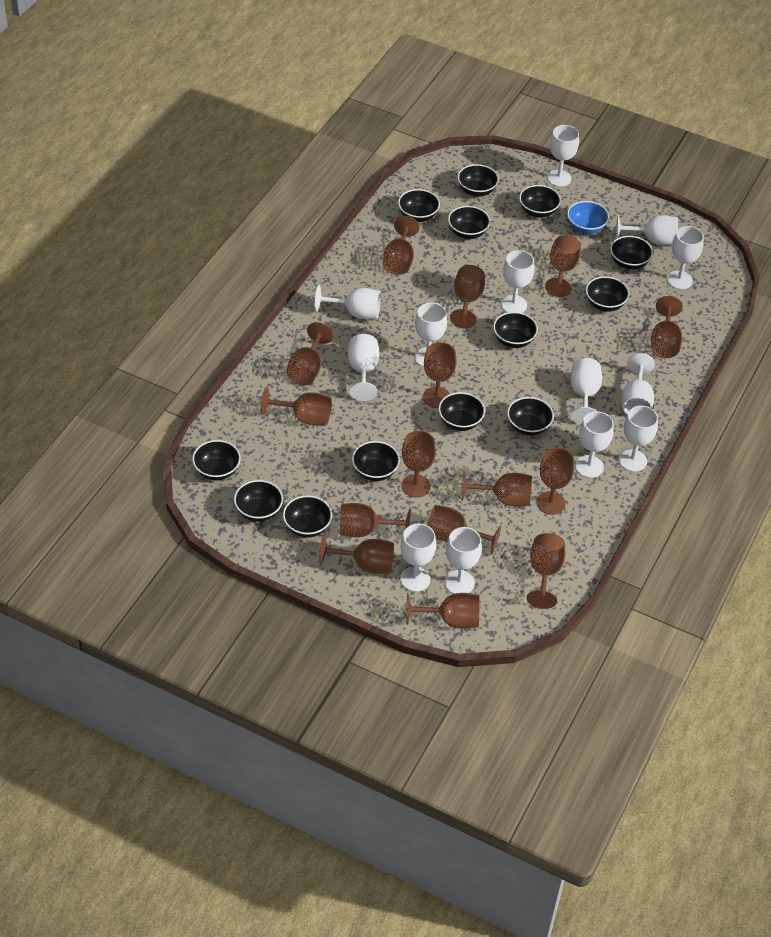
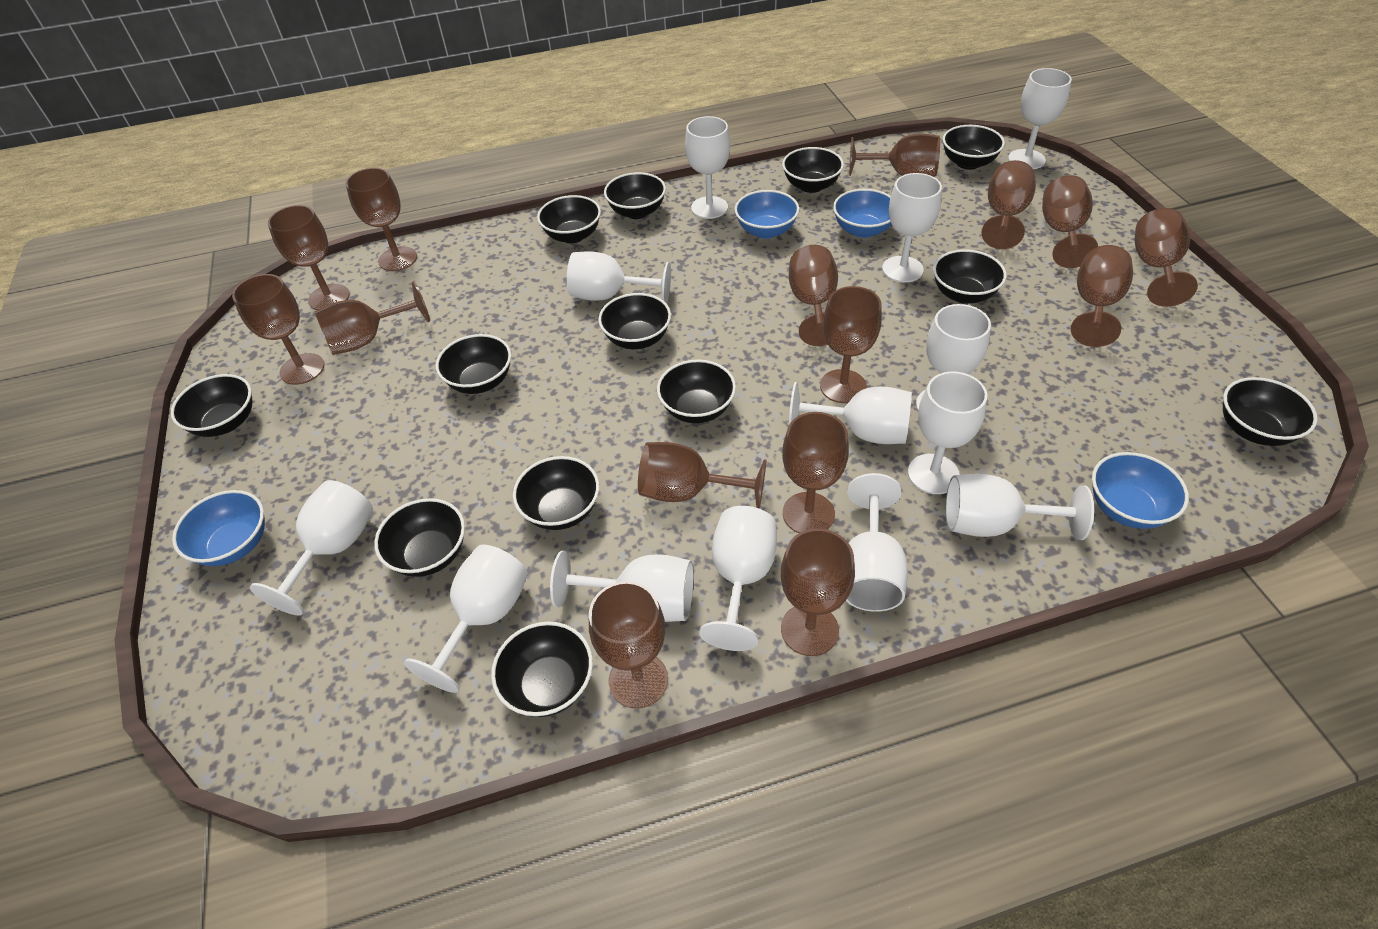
blue bowl: [567,201,609,234] = 1 -> [172,490,265,566] [735,190,799,239] [833,189,892,238] [1092,452,1189,529] = 4

